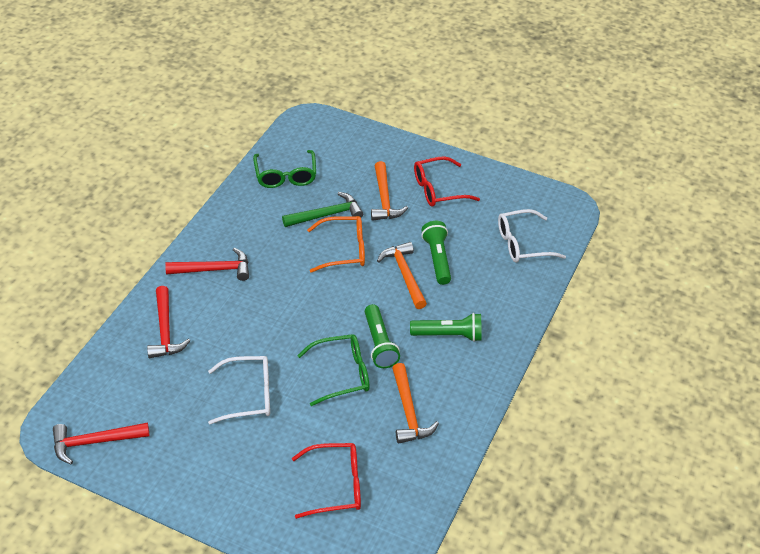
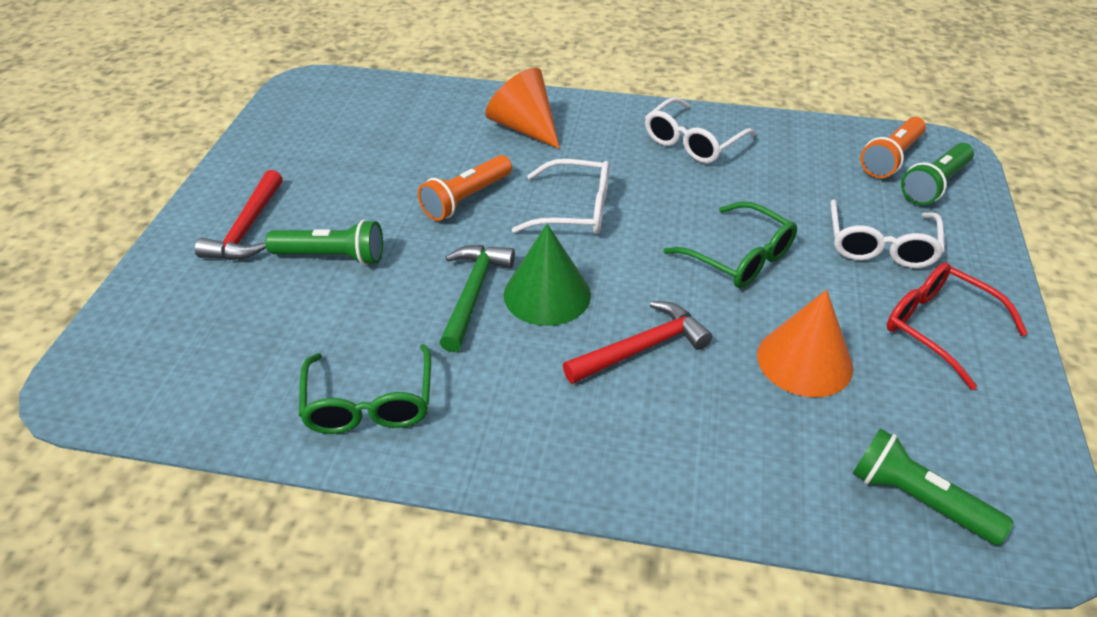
green cone: none = 0 -> [503,224,591,326] = 1
orange cone: none = 0 -> [485,68,560,149] [757,290,853,397] = 2
orange flashlight: none = 0 -> [418,155,512,221] [860,117,926,178] = 2
orange glasses: [307,216,365,273] = 1 -> none = 0
orange hammer: [371,161,408,221] [377,242,427,309] [392,363,439,444] = 3 -> none = 0
red glasses: [292,443,361,519] [414,156,480,207] = 2 -> [887,263,1028,390] = 1
red hammer: [53,422,150,464] [147,286,190,358] [165,248,249,281] = 3 -> [195,170,283,260] [563,301,712,384] = 2
white glasses: [208,356,270,424] [498,209,566,263] = 2 -> [512,159,609,234] [645,98,756,163] [831,200,945,268] = 3

